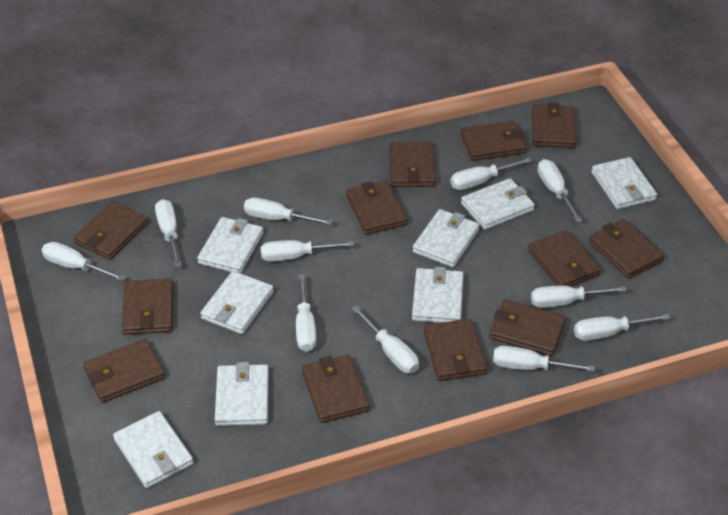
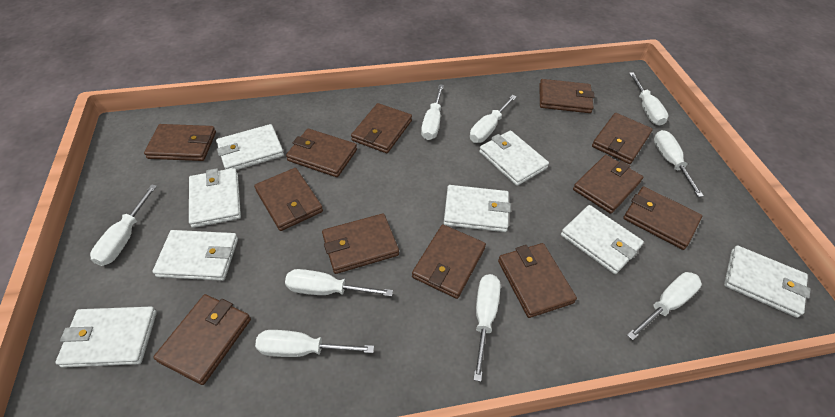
white screwdriver: [42,242,126,281] [155,199,181,267] [244,197,333,225] [261,240,354,262] [296,274,317,352] [352,306,419,373] [450,158,532,190] [493,346,595,372] [531,285,626,308] [538,159,582,223] [574,314,670,341] = 11 -> [90,184,157,266] [255,330,374,357] [285,269,393,297] [421,84,444,140] [470,95,517,143] [473,274,501,382] [627,272,702,341] [629,72,668,126] [654,130,704,197] = 9

